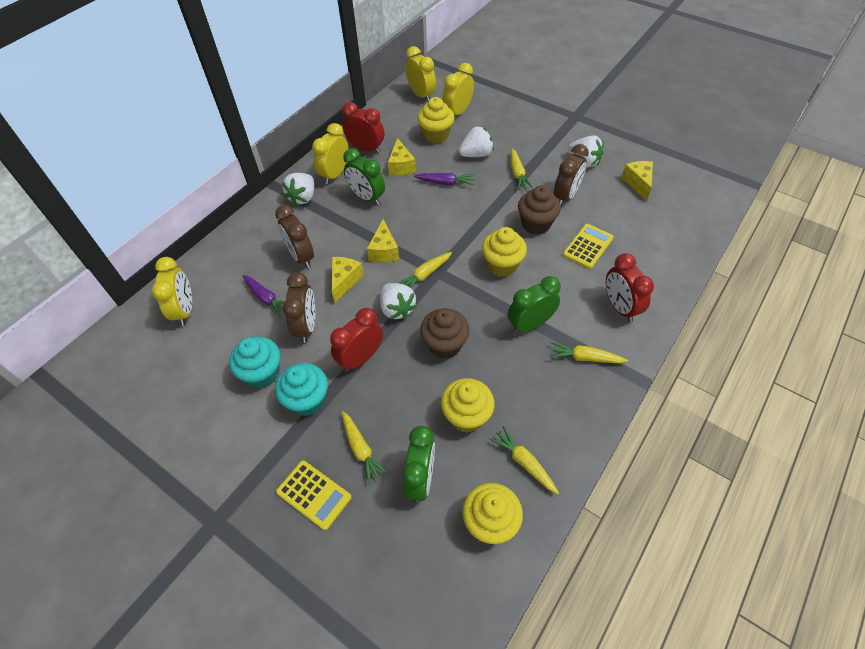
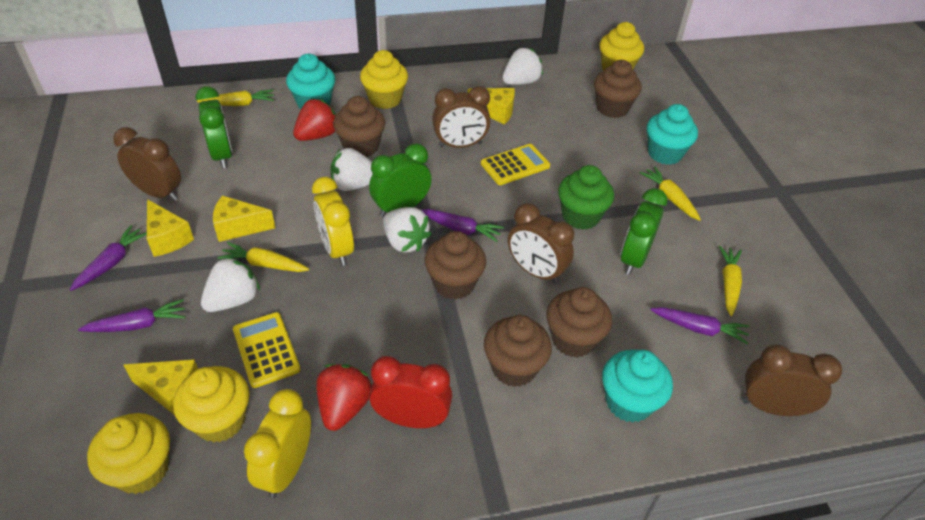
brown clock: [275,205,314,268] [283,272,315,343] [554,144,589,206] = 3 -> [113,127,181,201] [432,86,491,148] [508,203,574,284] [742,345,842,416] = 4
brown cupcake: [420,308,470,359] [518,186,561,235] = 2 -> [333,96,385,157] [424,231,486,300] [484,315,552,387] [546,287,612,358] [594,60,642,118] = 5
green cupcake: none = 0 -> [558,165,614,230] = 1
purple carrot: [242,275,285,317] [414,173,475,185] = 2 -> [70,225,147,291] [78,299,186,332] [422,209,504,242] [650,307,749,345] = 4
red clock: [330,308,383,372] [342,102,385,154] [606,253,654,322] = 3 -> [369,356,452,428] = 1
red strawberry: none = 0 -> [293,98,336,141] [316,364,372,431] = 2
turquoise cupcake: [229,337,281,388] [275,363,328,416] = 2 -> [286,54,336,109] [602,350,673,423] [647,104,698,165] = 3
yellow carrot: [342,411,388,485] [398,252,452,288] [489,426,559,494] [511,149,533,190] [550,342,628,363] = 5 -> [197,89,274,106] [217,242,309,272] [639,166,701,221] [719,246,742,316] = 4
yellow clock: [151,257,192,326] [312,123,349,184] [405,46,436,101] [442,63,474,115] = 4 -> [244,389,311,498] [312,177,354,266] = 2

